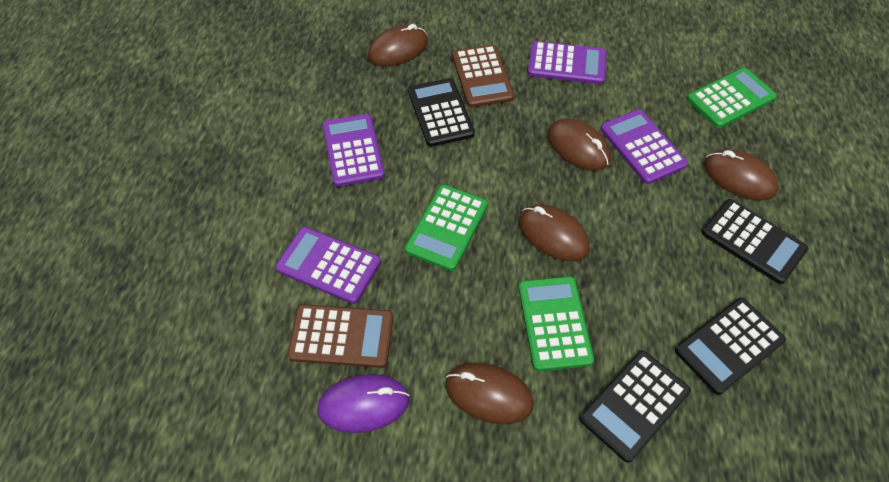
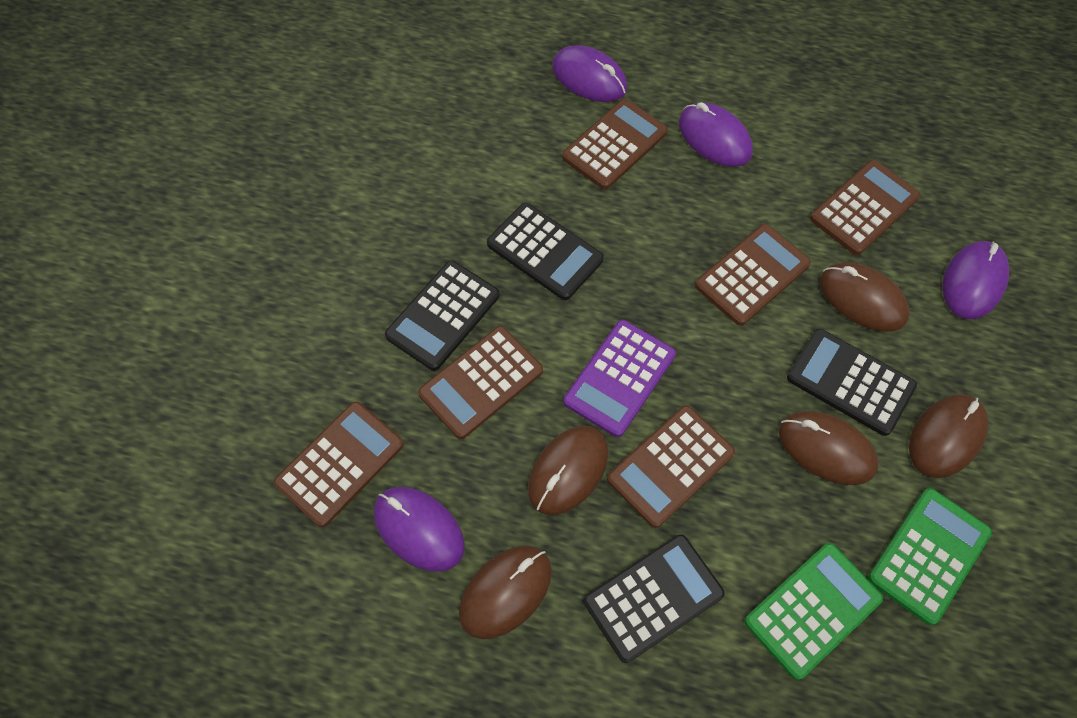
brown calculator: [287,304,393,368] [452,44,514,108] = 2 -> [274,402,404,527] [418,326,543,439] [562,99,668,189] [607,405,735,528] [695,224,811,326] [810,160,920,255] = 6
green calculator: [405,184,488,271] [518,276,594,371] [687,68,777,128] = 3 -> [744,543,883,680] [868,488,992,625] = 2
purple calculator: [275,227,381,304] [323,114,385,187] [528,41,606,84] [600,109,688,184] = 4 -> [563,320,676,437] = 1
purple mouse: [317,374,410,433] = 1 -> [374,487,465,572] [552,45,627,102] [679,102,753,167] [943,241,1009,319] = 4

